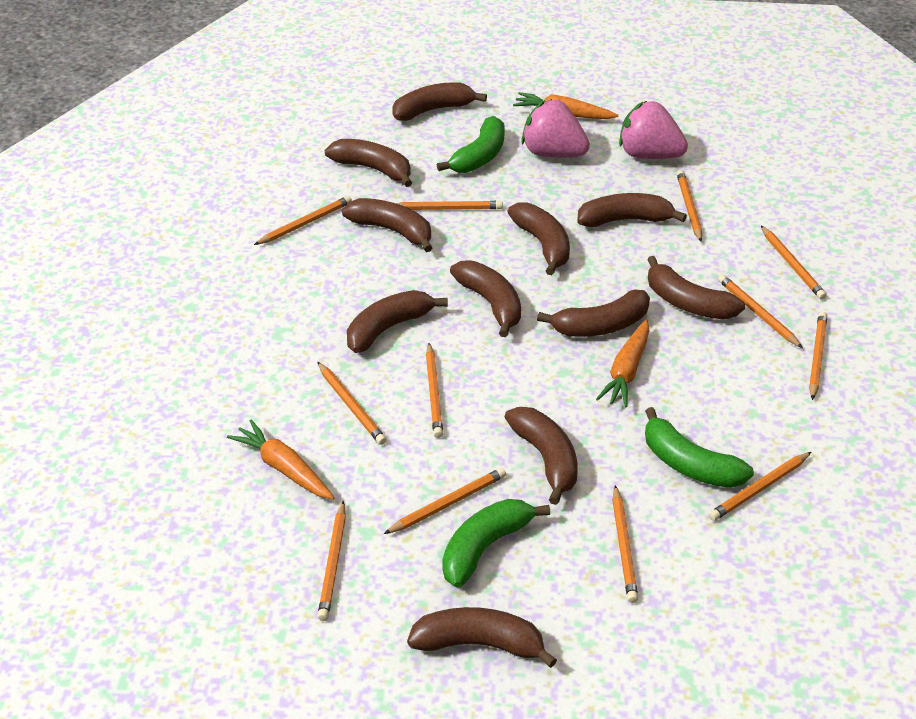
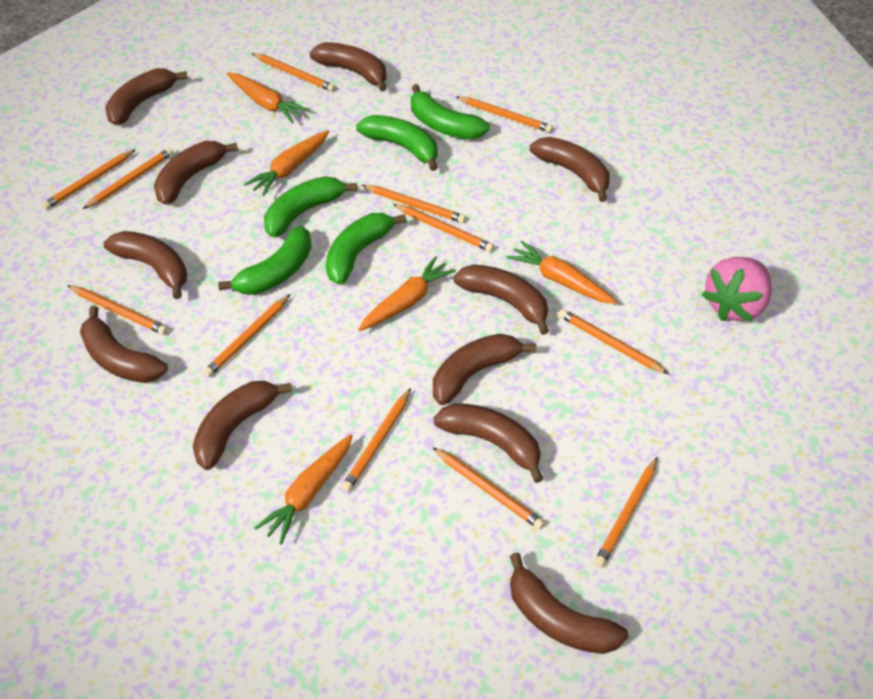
green banana: [437,116,505,173] [442,499,550,588] [645,407,754,488] = 3 -> [218,226,312,295] [264,176,357,237] [326,213,406,285] [356,115,438,171] [411,84,490,139] = 5
orange carrot: [227,420,335,500] [513,92,619,119] [596,320,650,408] = 3 -> [227,72,309,123] [244,130,329,196] [255,434,353,545] [358,256,456,331] [506,241,617,304] = 5
pink strawberry: [521,99,590,158] [619,101,688,159] = 2 -> [702,257,772,322] = 1

